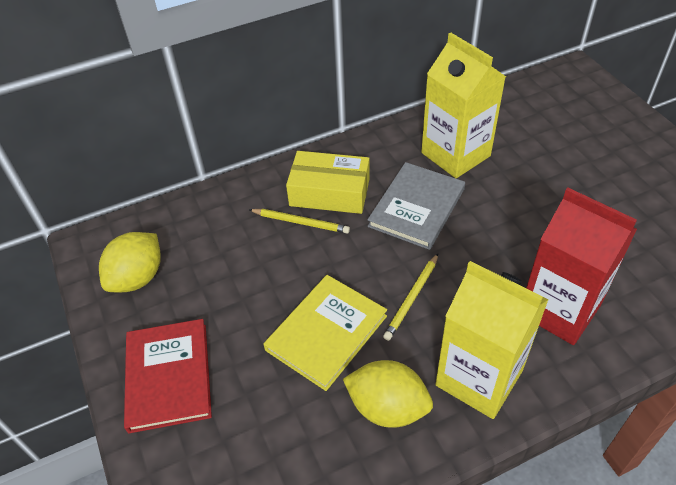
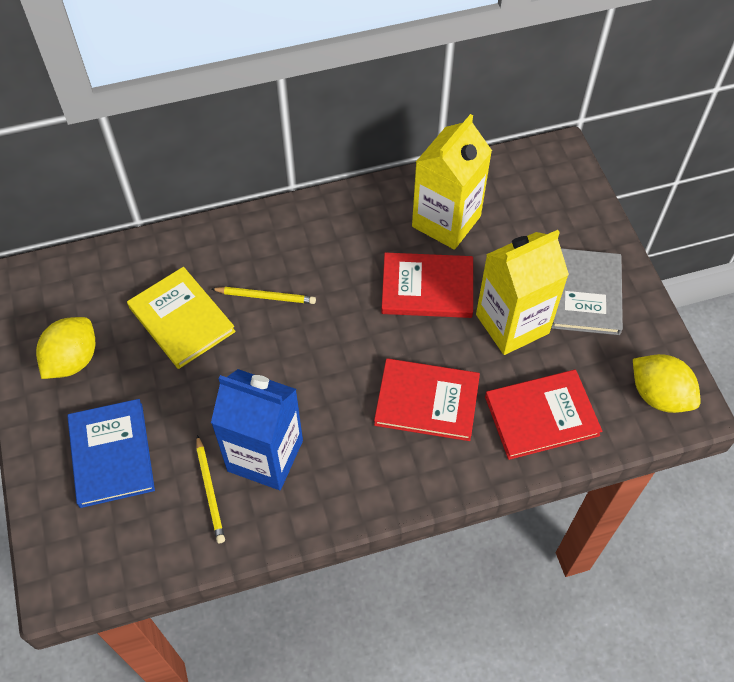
blue book: none = 0 -> [67,399,155,508] = 1
blue carton: none = 0 -> [211,369,303,490] = 1
red book: [124,319,212,433] = 1 -> [374,358,480,441] [381,253,473,318] [485,370,602,460] = 3
red carton: [526,188,637,345] = 1 -> none = 0
yellow box: [286,151,370,214] = 1 -> none = 0

